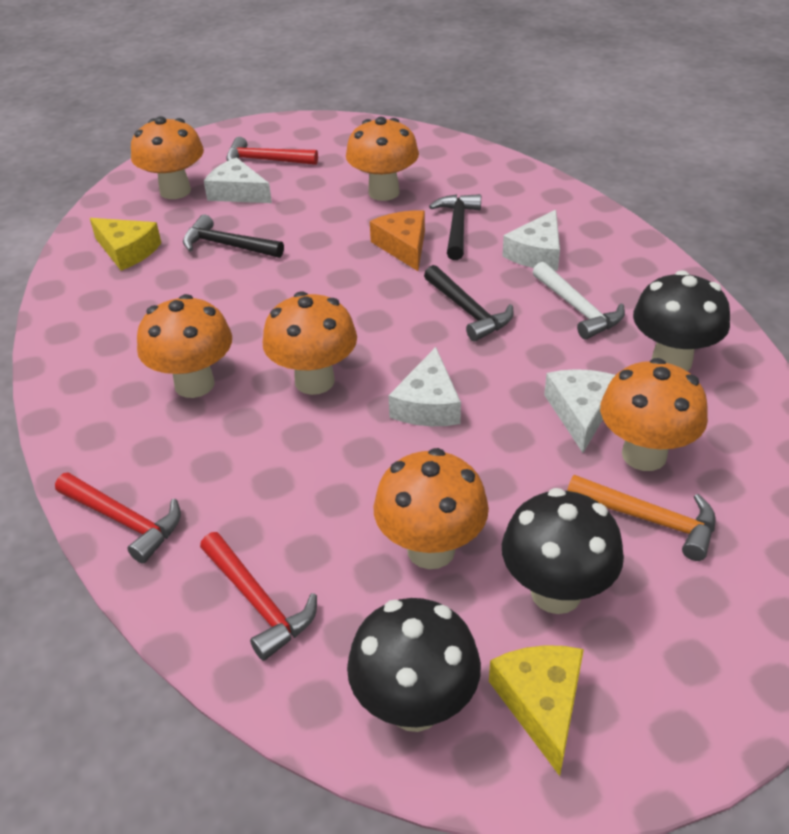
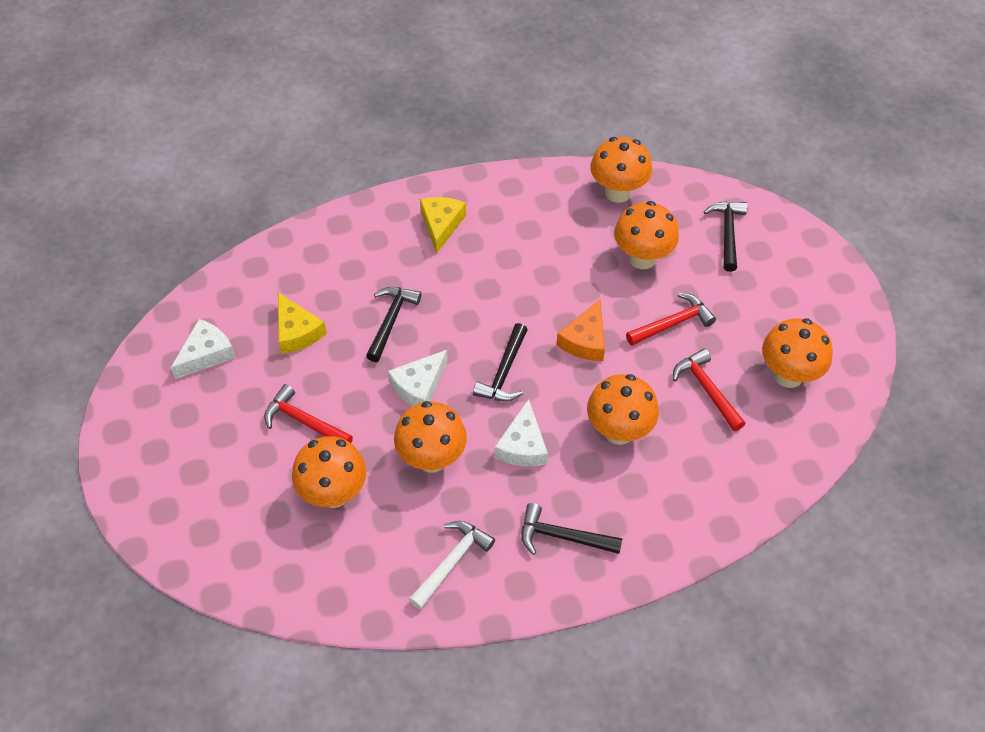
black hammer: [183,215,284,258] [424,265,513,341] [429,194,481,260] = 3 -> [366,287,421,362] [473,323,528,402] [521,503,623,555] [704,201,748,272] = 4
black mushroom: [347,598,481,732] [502,488,624,614] [633,270,730,371] = 3 -> none = 0
orange hammer: [567,475,716,561] = 1 -> none = 0
white cheese: [204,157,272,203] [388,347,461,426] [502,210,560,271] [544,369,615,453] = 4 -> [171,319,236,379] [388,350,448,406] [495,399,548,466] = 3

